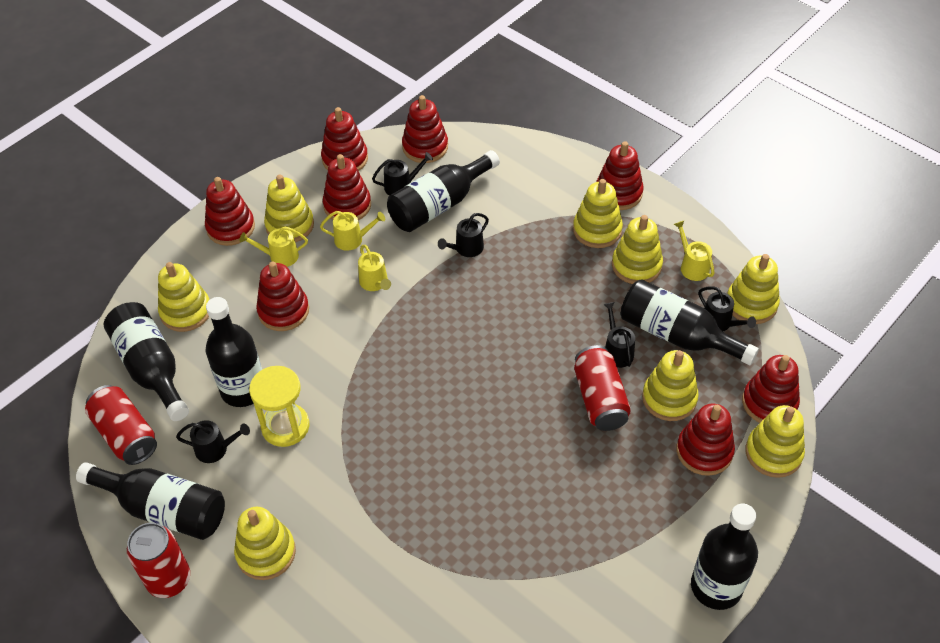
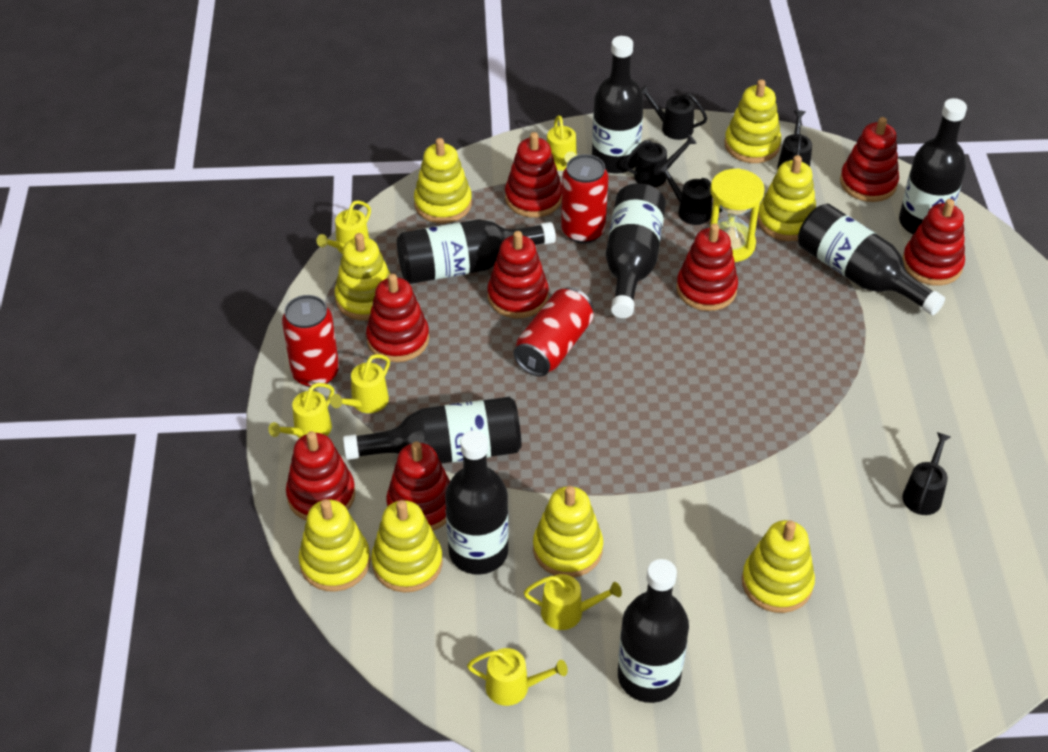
black bottle: [76,462,225,540] [104,302,189,421] [206,297,262,407] [387,150,500,232] [620,279,759,365] [691,504,758,610] = 6 -> [343,397,521,464] [397,219,556,284] [445,430,509,575] [592,36,644,174] [606,183,666,318] [618,559,689,703] [798,204,945,315] [899,98,967,234] = 8
yellow watering can: [239,226,308,267] [320,211,385,251] [358,245,391,291] [674,221,714,281] = 4 -> [268,383,334,438] [317,200,371,254] [330,354,390,413] [467,648,568,706] [524,574,622,630] [547,115,577,171] = 6

